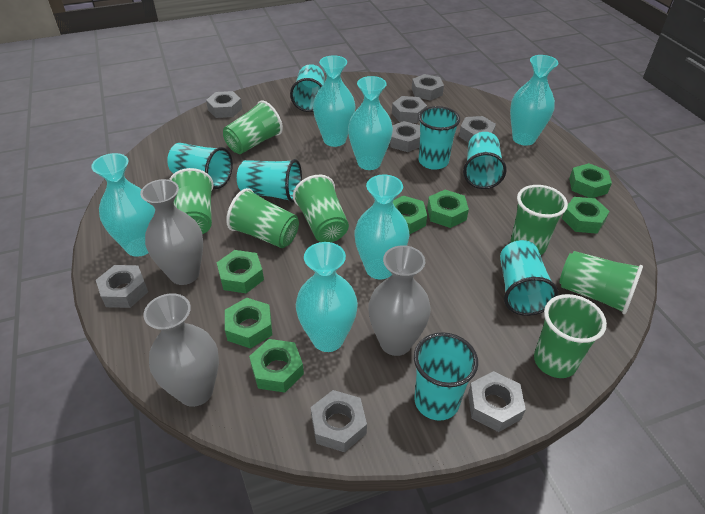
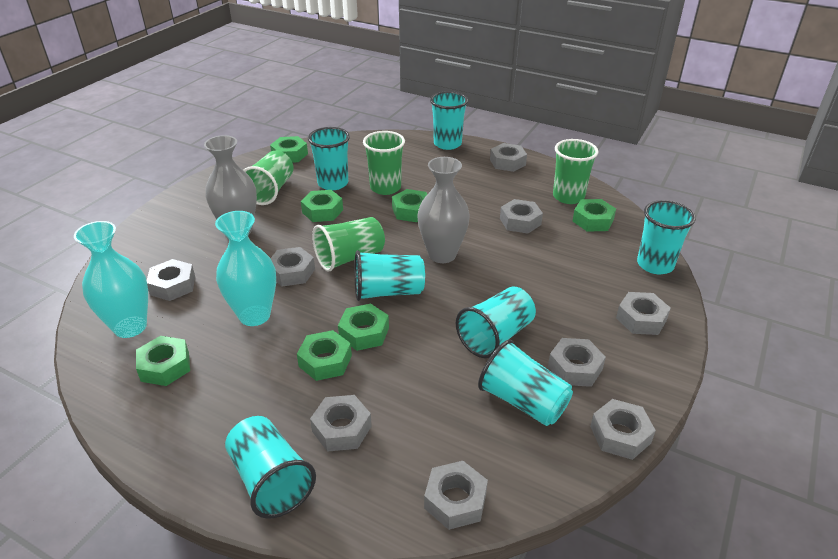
green cup: [169,168,214,234] [223,100,283,154] [226,188,299,248] [293,175,349,242] [510,185,568,255] [534,294,607,378] [559,251,643,314] = 7 -> [243,151,294,205] [312,217,385,272] [363,131,405,195] [553,139,599,204] = 4
grey nut: [96,265,148,308] [206,91,242,118] [311,390,367,452] [390,121,420,152] [392,96,427,123] [412,74,444,101] [459,116,496,143] [468,371,526,432] = 8 -> [147,259,195,301] [270,247,315,286] [310,395,372,452] [424,461,488,530] [490,143,527,172] [500,199,543,233] [548,338,606,387] [590,399,656,460] [616,292,671,335] = 9
grey vase: [140,179,203,285] [143,293,219,407] [368,245,431,356] = 3 -> [204,135,257,235] [417,157,470,263] = 2
turquoise vase: [91,153,155,257] [296,242,358,352] [313,55,356,147] [348,76,393,170] [355,174,409,279] [510,55,558,146] = 6 -> [74,221,148,338] [215,211,276,326] = 2

